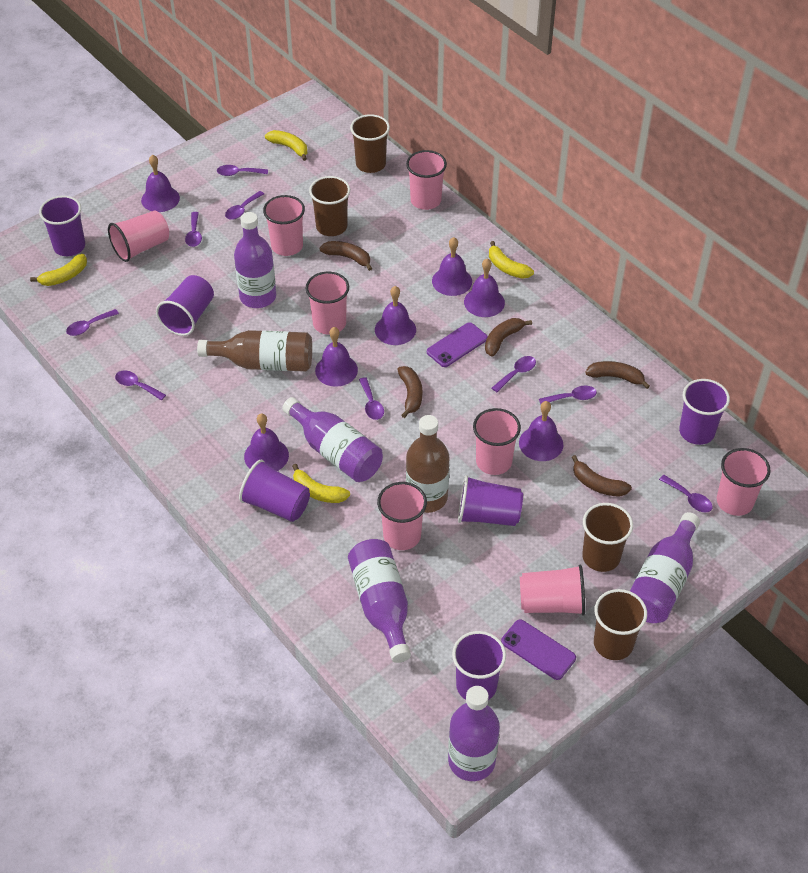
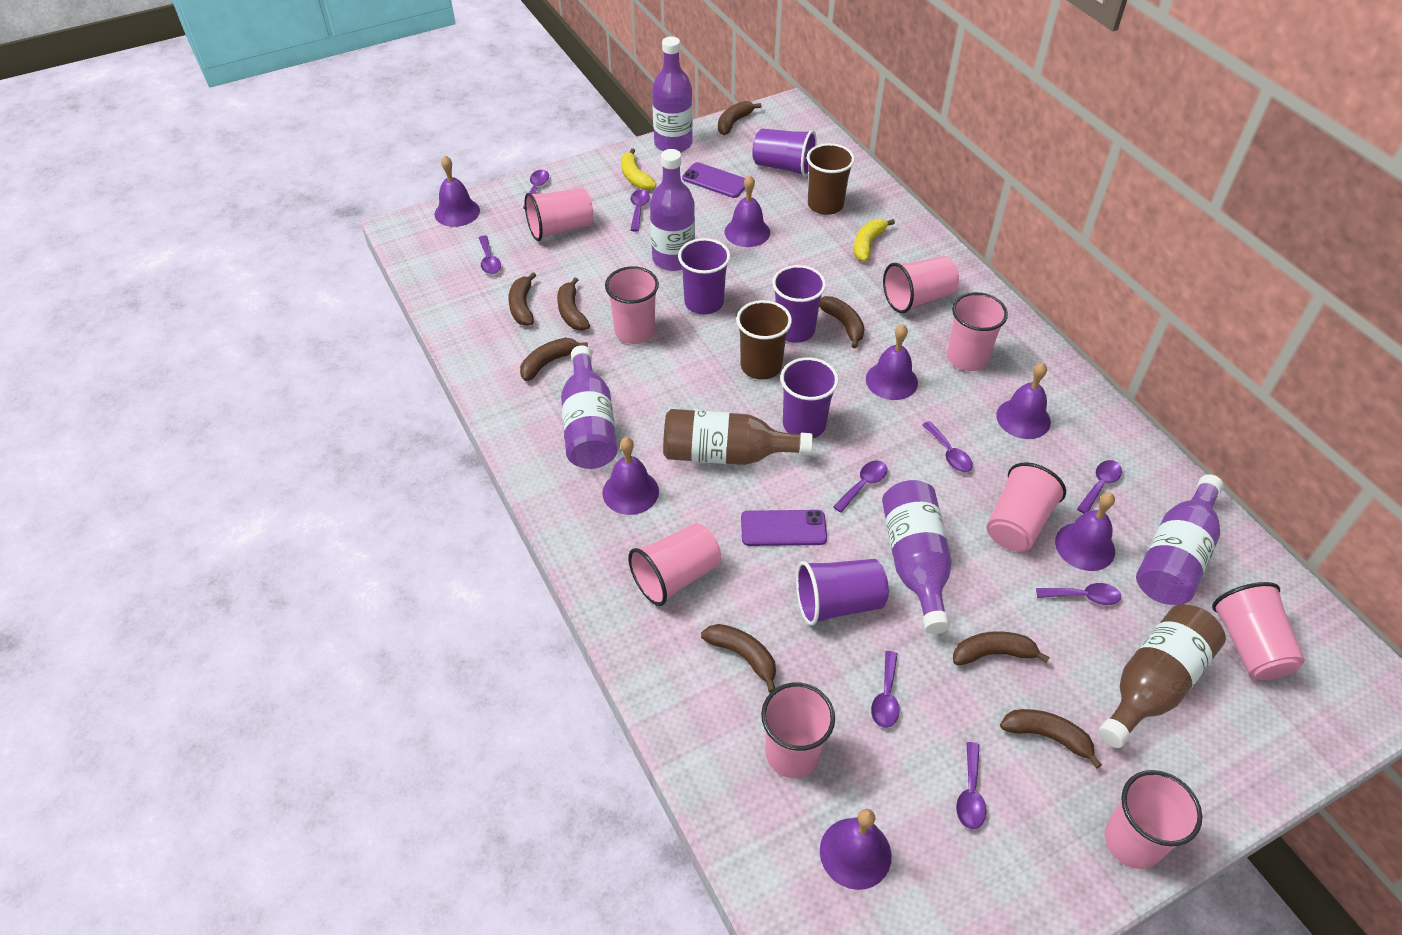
brown banana: [319,241,372,271] [397,366,422,418] [485,318,532,357] [572,455,632,497] [585,361,650,389] = 5 -> [508,272,536,326] [520,338,588,381] [557,277,590,330] [701,624,776,693] [718,101,762,135] [819,296,865,349] [953,631,1050,665] [1000,709,1102,769] = 8
brown cup: [309,176,350,236] [350,114,390,173] [582,503,633,572] [594,589,647,660] = 4 -> [736,300,792,380] [807,143,855,215] = 2
pink cup: [108,211,169,262] [263,195,305,256] [306,272,349,334] [377,482,427,550] [406,150,447,210] [473,408,521,475] [520,565,585,616] [717,448,771,516] = 8 -> [525,188,593,241] [605,266,659,344] [628,523,721,606] [761,682,835,778] [883,256,959,313] [947,292,1008,371] [986,462,1066,551] [1104,770,1202,869] [1212,582,1305,680] = 9
purple cup: [39,196,85,256] [156,275,214,336] [239,460,310,522] [452,631,506,700] [458,475,523,526] [679,379,730,445] = 6 -> [678,238,730,315] [752,128,817,177] [772,265,826,343] [780,357,839,438] [796,559,889,626] = 5
yellow banana: [30,254,87,286] [265,130,307,161] [292,464,350,503] [489,241,534,279] = 4 -> [621,148,657,190] [854,219,895,261] = 2

